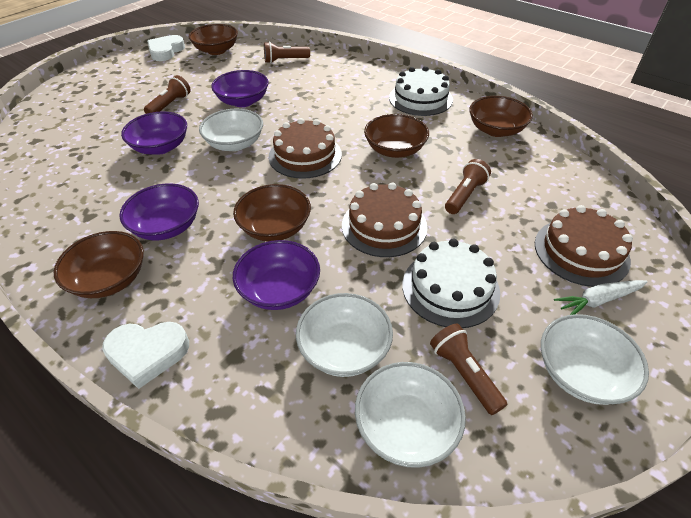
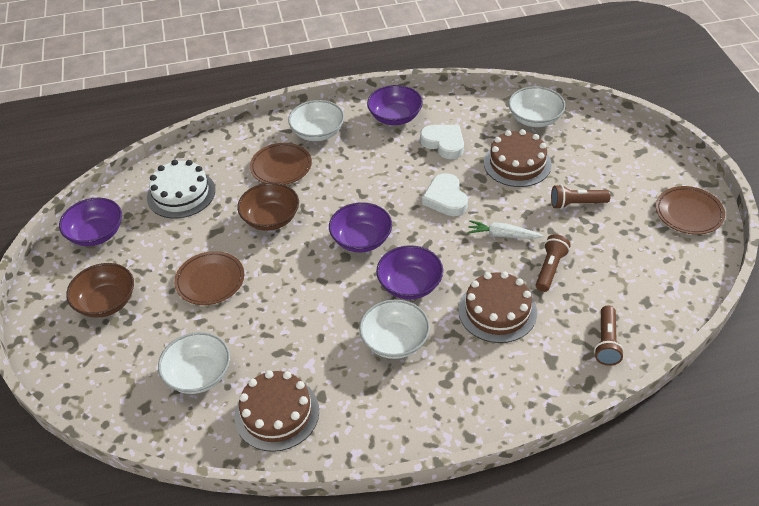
brown bowl: [54,231,144,298] [189,24,238,55] [233,184,311,242] [364,114,429,158] [469,96,533,137] = 5 -> [66,263,134,318] [237,183,299,231] = 2
brown flashlight: [144,75,191,114] [264,42,310,63] [430,323,507,415] [445,159,491,214] = 4 -> [536,234,571,292] [551,185,610,209] [594,306,624,366] = 3
brown plate: none = 0 -> [174,251,244,305] [250,143,312,185] [656,186,725,235] = 3
white cake: [389,66,453,116] [402,239,500,328] = 2 -> [147,160,215,218] = 1

